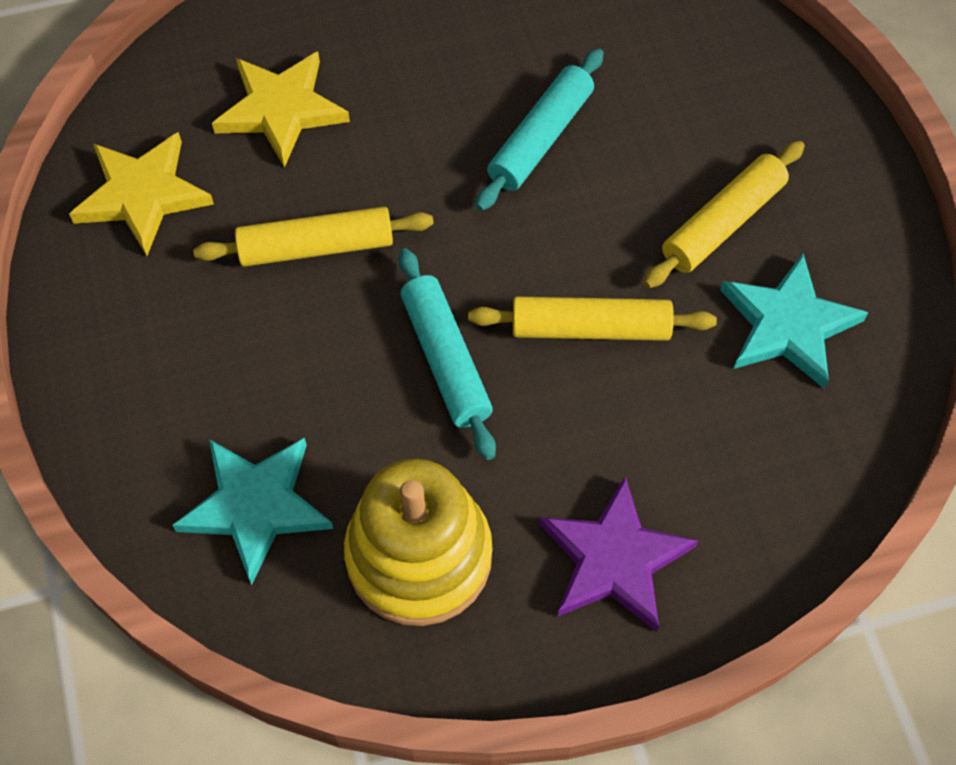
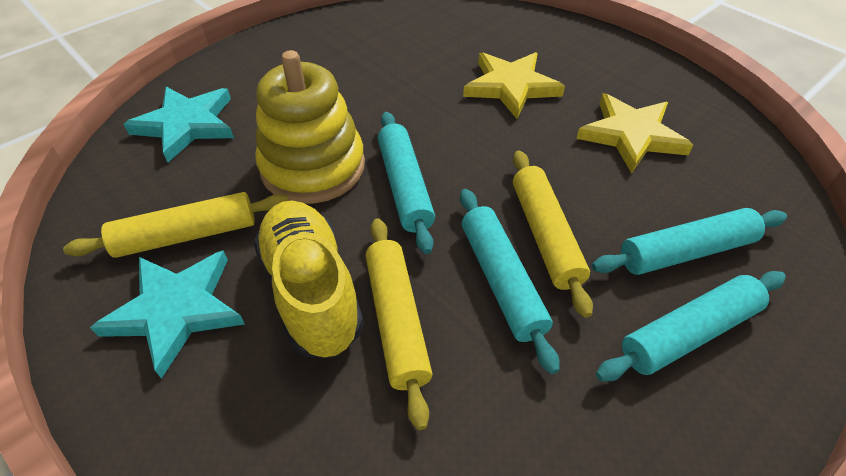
purple star: [539,477,699,632] = 1 -> none = 0
turquoise rolling pin: [399,248,496,460] [476,49,604,211] = 2 -> [378,112,435,254] [460,189,560,374] [592,208,787,275] [596,271,786,381] = 4
yellow shoe: none = 0 -> [254,201,364,358] = 1

